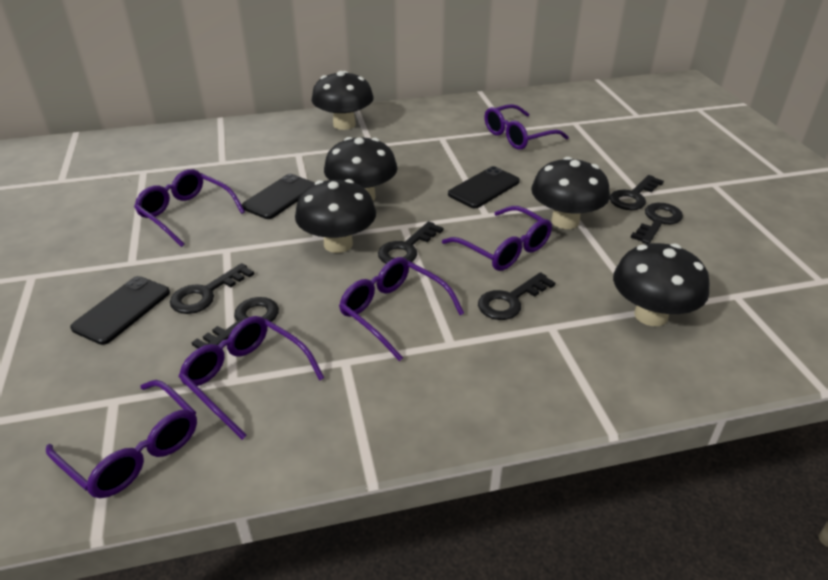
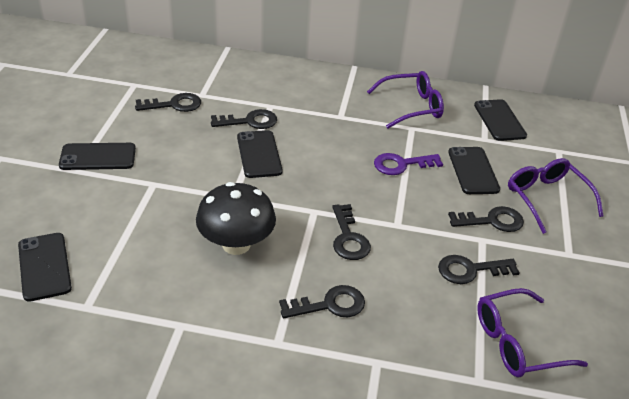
black mushroom: [295,179,376,253] [311,71,374,130] [324,137,398,201] [531,157,610,229] [613,243,710,326] = 5 -> [196,182,276,255] = 1
black phone: [70,276,170,345] [242,174,315,219] [448,166,520,208] = 3 -> [18,233,72,302] [59,143,136,170] [237,130,283,178] [448,147,500,194] [474,99,527,141] = 5
purple glasses: [46,380,197,498] [134,169,245,247] [178,316,324,440] [339,257,464,361] [442,206,552,271] [484,104,569,150] = 6 -> [367,71,444,128] [477,288,588,378] [508,158,604,234] = 3
purple key: none = 0 -> [374,153,443,175] = 1

